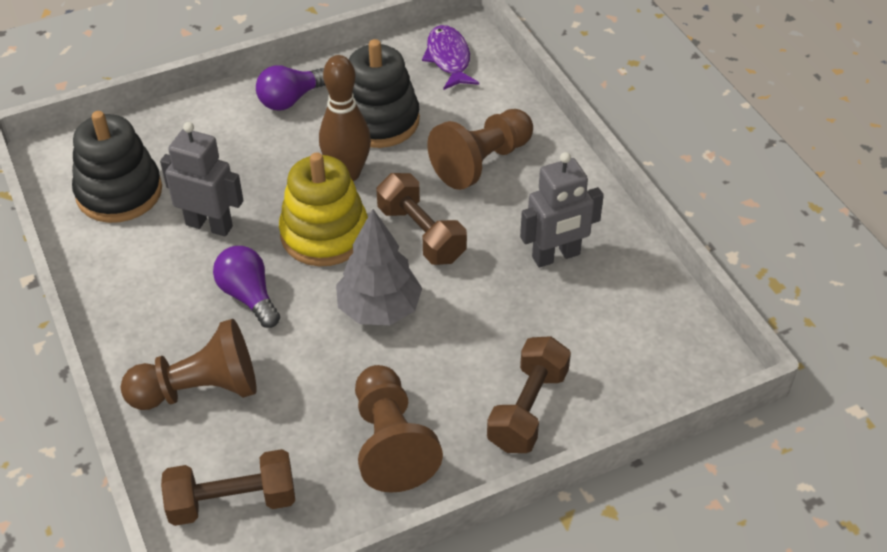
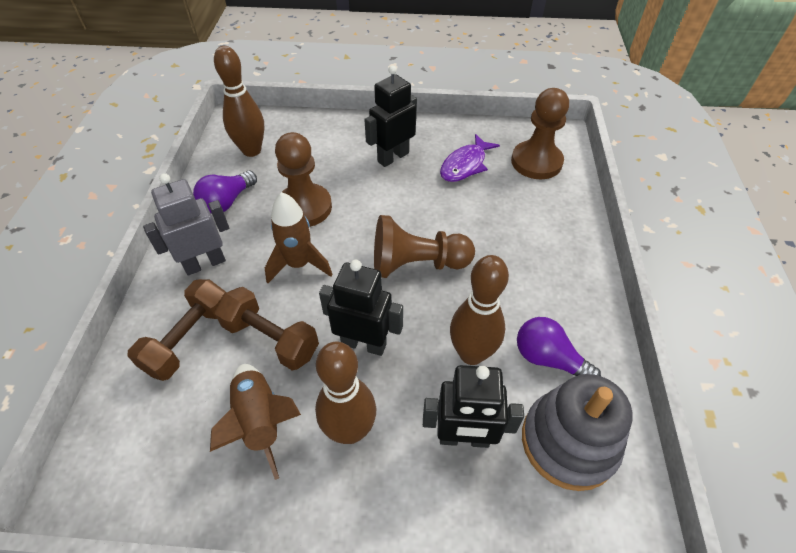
black robot: none = 0 -> [319,260,403,356] [364,65,417,167] [423,365,524,448] = 3
black stacking toy: [72,111,162,223] [349,39,420,148] = 2 -> none = 0
brown bowling pin: [319,55,371,181] = 1 -> [214,46,264,157] [315,342,376,444] [450,255,509,365] = 3
brown dumbbell: [161,449,295,526] [377,173,467,265] [487,336,571,453] = 3 -> [127,279,226,381] [214,287,319,370] = 2
brown rocket: none = 0 -> [210,364,301,480] [265,192,332,283] = 2
grey robot: [160,122,243,237] [520,152,604,268] = 2 -> [143,173,229,275] = 1
grey stacking toy: none = 0 -> [522,374,633,491] = 1
grey tree: [336,209,422,325] = 1 -> none = 0
yellow stacking toy: [279,152,368,266] = 1 -> none = 0

